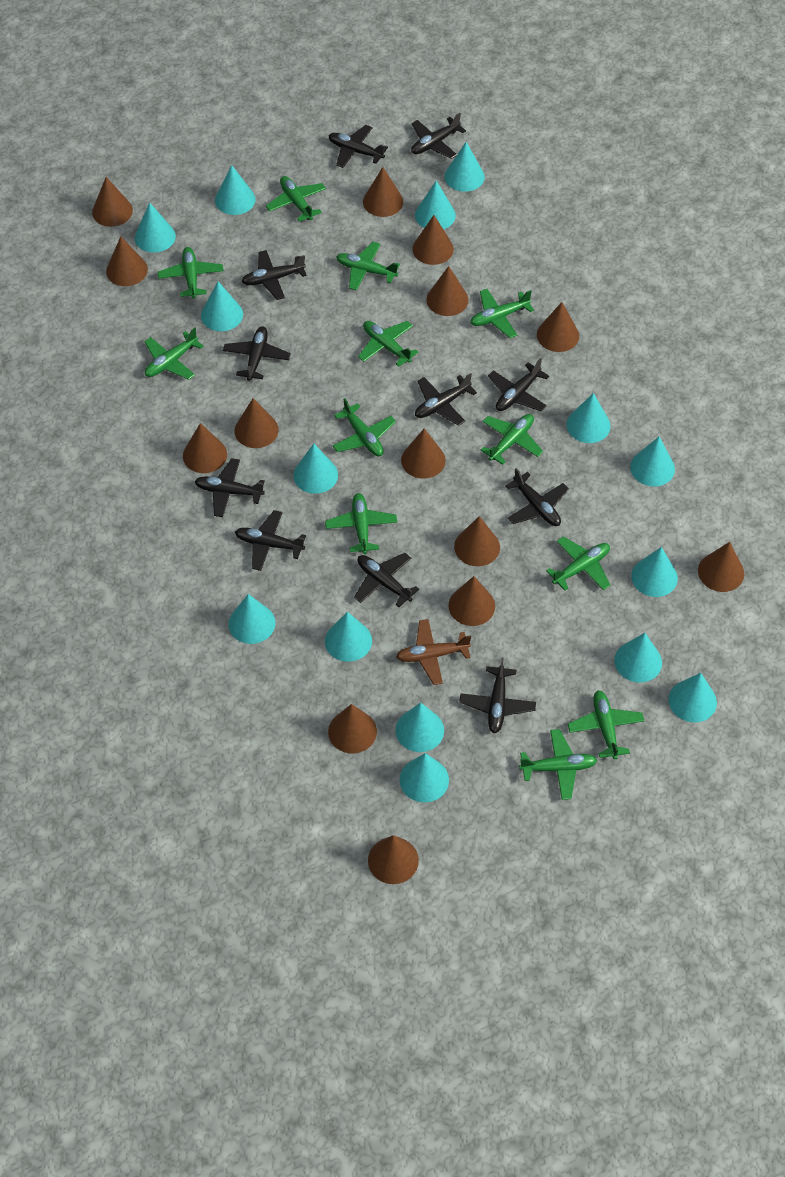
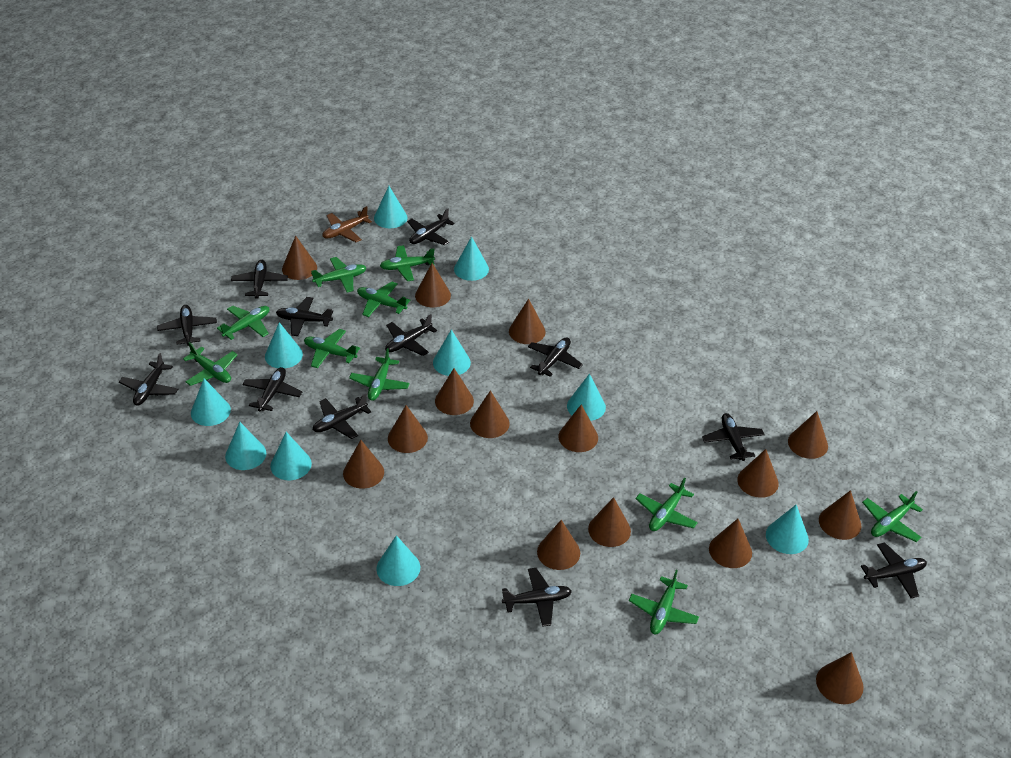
black plane: [195,458,265,517] [223,326,291,381] [235,510,306,571] [241,250,307,300] [328,125,388,168] [354,553,419,607] [411,113,466,159] [415,373,477,426] [459,658,536,733] [488,358,549,412] [505,468,569,526] = 11 -> [119,353,178,406] [157,305,217,346] [231,260,288,299] [242,367,302,411] [276,297,333,336] [313,394,372,439] [385,314,437,356] [407,209,455,245] [502,568,572,627] [528,337,583,377] [702,413,765,461] [861,543,927,598] = 12
brown cone: [92,177,133,227] [106,236,148,286] [183,423,227,473] [234,398,278,448] [328,704,377,753] [363,167,403,217] [368,835,419,884] [401,428,446,479] [412,215,454,265] [426,266,469,316] [448,576,495,626] [454,516,500,566] [537,302,579,352] [698,542,744,592] = 14 -> [282,235,317,280] [343,440,384,489] [388,405,428,453] [415,263,451,307] [435,368,474,415] [470,390,510,438] [509,299,546,344] [537,520,580,570] [559,404,598,452] [588,497,631,547] [709,519,752,568] [737,449,779,498] [788,411,828,459] [816,652,864,704] [819,490,861,540] = 15
green plane: [144,328,204,380] [157,247,224,299] [266,176,326,222] [325,493,397,554] [333,398,396,456] [336,242,400,291] [358,321,418,367] [470,289,534,338] [481,414,543,465] [519,729,597,800] [546,536,610,591] [567,690,644,759] = 12 -> [183,342,238,386] [217,306,269,340] [304,329,360,368] [311,257,367,293] [349,348,410,401] [357,281,410,317] [380,245,435,281] [629,570,699,634] [636,477,698,531] [862,491,923,542] = 10
turquoise cone: [135,202,176,253] [201,281,243,331] [215,165,255,215] [228,594,276,644] [293,444,338,494] [325,612,372,662] [396,703,444,752] [400,753,449,803] [415,181,456,229] [445,142,485,192] [567,393,611,443] [614,633,662,683] [630,437,675,486] [631,547,678,597] [668,673,717,722] = 15 -> [191,379,231,426] [225,422,266,470] [265,322,303,369] [270,432,312,480] [374,186,407,228] [376,535,420,586] [433,330,471,376] [454,236,489,281] [567,374,606,421] [766,505,809,554] = 10

